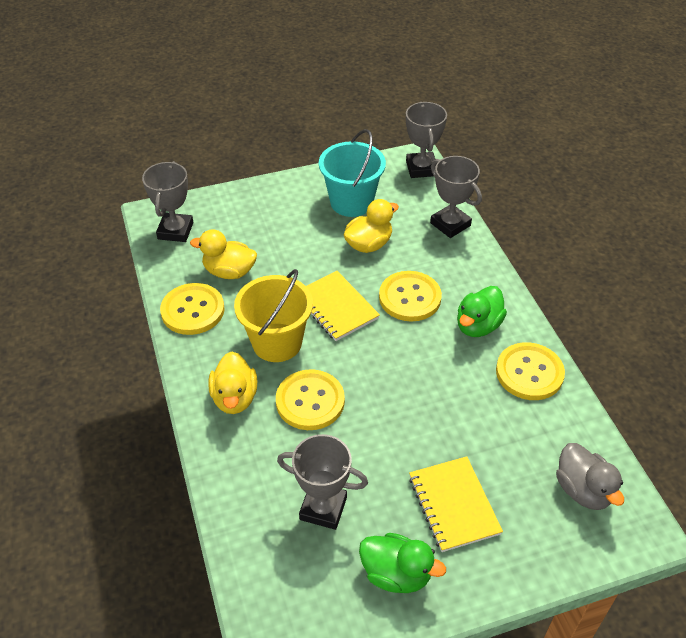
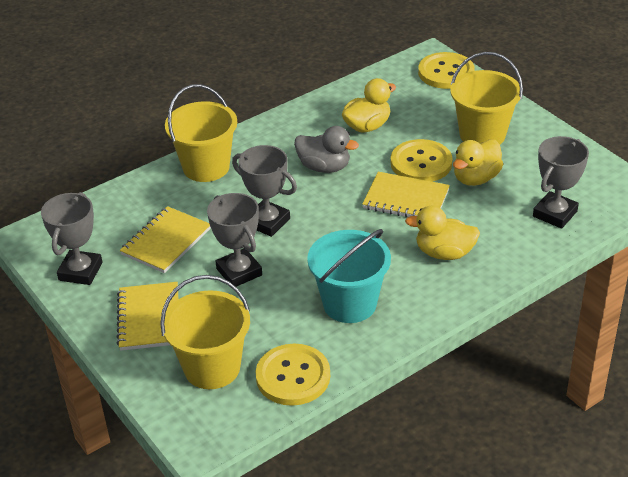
green duck: [359,533,446,593] [457,286,507,337] = 2 -> none = 0
yellow bucket: [234,269,313,362] = 1 -> [160,275,250,389] [165,84,237,182] [450,52,523,144] = 3
yellow button: [160,283,225,335] [276,369,345,430] [379,271,442,321] [496,342,565,400] = 4 -> [255,344,330,406] [391,139,453,182] [418,52,475,89] = 3
yellow notebook: [306,271,380,341] [409,456,503,552] = 2 -> [117,282,178,351] [120,206,211,273] [362,172,450,217] = 3

